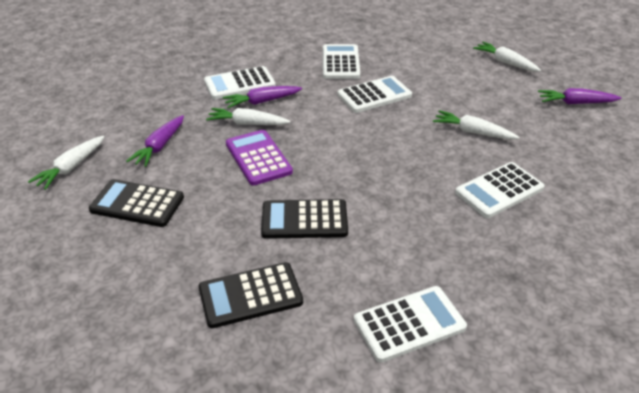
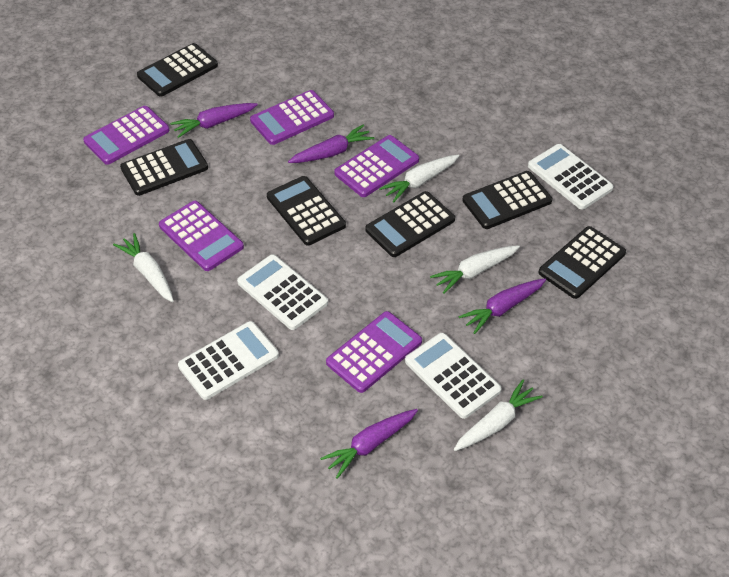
black calculator: [89,179,184,227] [199,262,303,328] [261,199,348,239] = 3 -> [120,139,208,196] [137,43,218,97] [267,176,346,246] [365,191,455,257] [462,171,552,229] [538,226,626,299] = 6
purple calculator: [226,130,293,186] = 1 -> [83,106,170,165] [159,201,244,271] [250,90,334,145] [326,311,422,393] [334,135,419,197] = 5
purple carrot: [126,115,184,167] [223,86,302,108] [538,88,621,104] = 3 -> [170,103,258,138] [288,124,374,163] [320,409,418,479] [458,278,546,334] = 4
white calculator: [204,66,276,99] [323,44,360,79] [337,76,412,113] [354,286,467,363] [455,162,545,218] = 5 -> [178,321,279,400] [237,254,328,330] [405,333,502,419] [528,144,614,209] = 4

